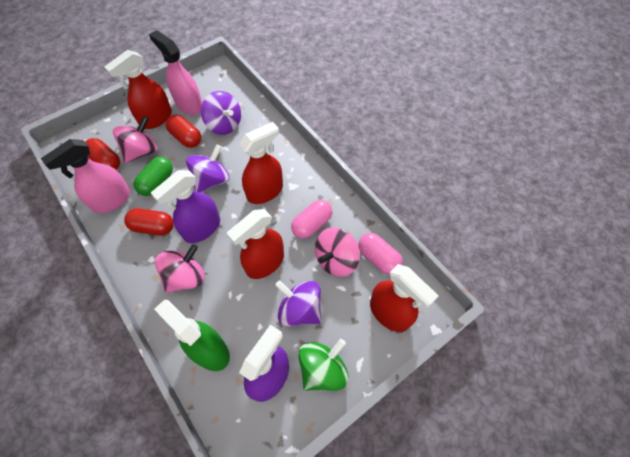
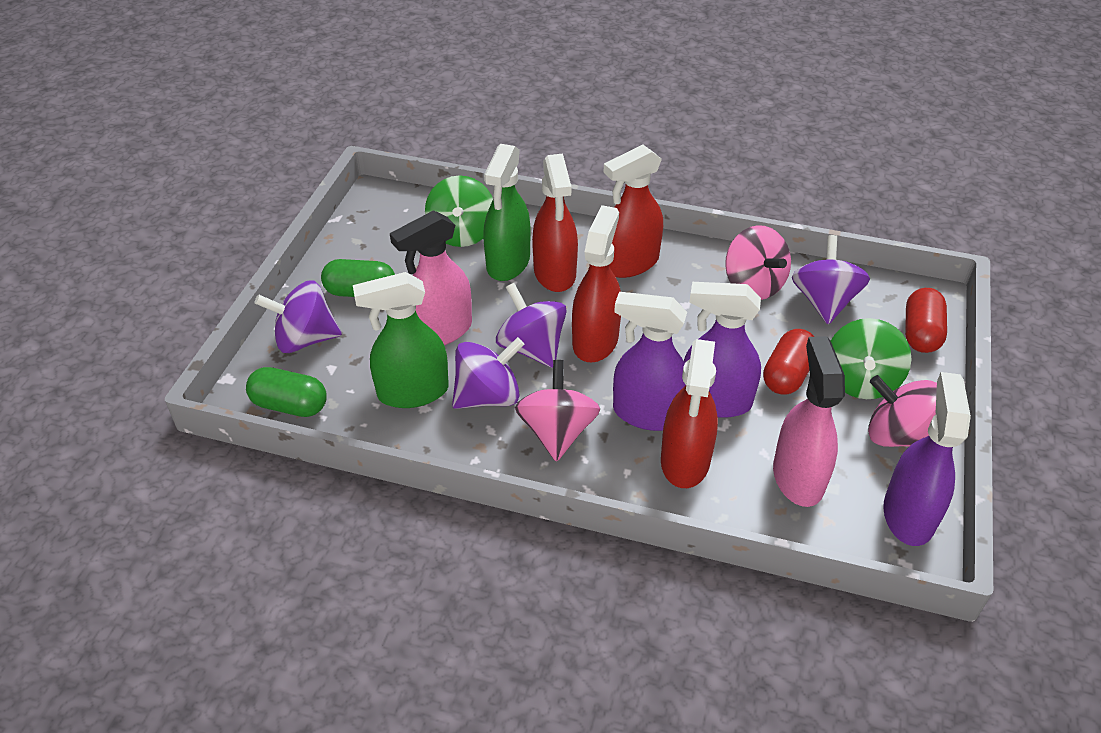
green capsule: [134,157,173,196] = 1 -> [246,367,327,417] [321,259,395,297] = 2
green spinning top: [299,339,349,391] = 1 -> [425,175,493,247] [831,318,912,399] = 2
green spray bottle: [154,300,230,371] = 1 -> [353,272,449,408] [483,144,531,281] = 2
pink capsule: [291,200,332,239] [358,233,403,274] = 2 -> none = 0
purple spinning top: [186,145,230,192] [201,91,241,135] [275,280,321,326] = 3 -> [255,280,342,353] [452,337,525,409] [496,283,567,368] [792,235,870,324] = 4
purple spray bottle: [151,170,220,243] [239,325,289,402] = 2 -> [613,292,687,431] [684,282,761,418] [883,372,971,546] = 3
red capsule: [85,138,120,170] [124,208,174,236] [166,115,201,148] = 3 -> [763,329,815,395] [905,288,947,353] = 2

